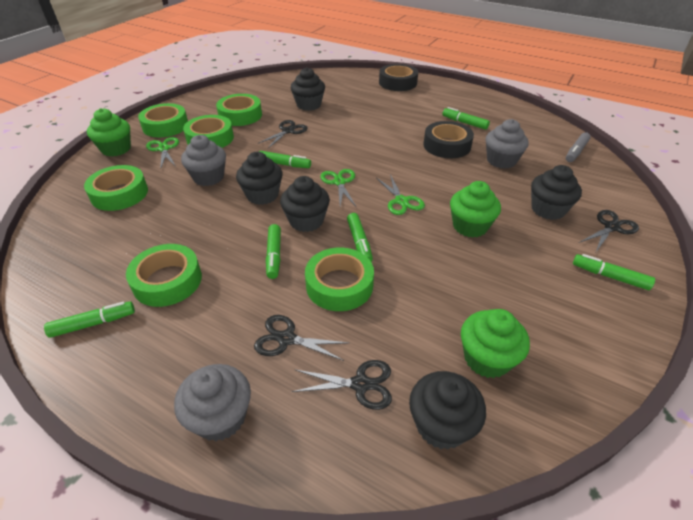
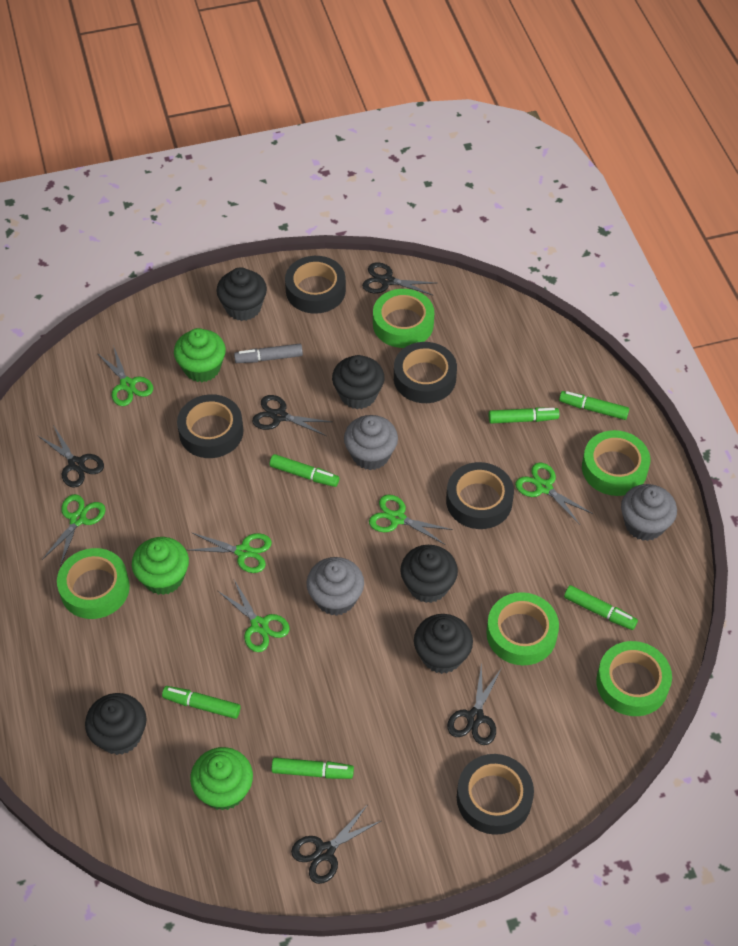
black scissors: [254,315,349,361] [257,120,308,148] [291,360,392,410] [579,210,639,252] = 4 -> [38,425,104,488] [252,395,332,436] [291,806,381,884] [362,262,435,296] [447,662,502,745] = 5
black tape: [379,64,418,91] [423,121,474,158] = 2 -> [177,394,244,458] [285,256,346,314] [394,342,457,403] [446,462,514,529] [457,754,534,835] = 5
green scissors: [146,137,179,169] [320,169,356,206] [377,174,425,215] = 3 -> [42,494,106,567] [97,345,153,406] [189,532,272,573] [218,580,289,652] [369,495,453,545] [515,462,593,525] = 6
green tape: [84,165,148,211] [126,244,202,307] [138,103,188,137] [183,115,234,148] [216,94,262,126] [305,248,374,311] = 6 -> [57,548,130,619] [373,289,434,348] [486,592,559,665] [582,430,650,496] [596,641,672,716] = 5

